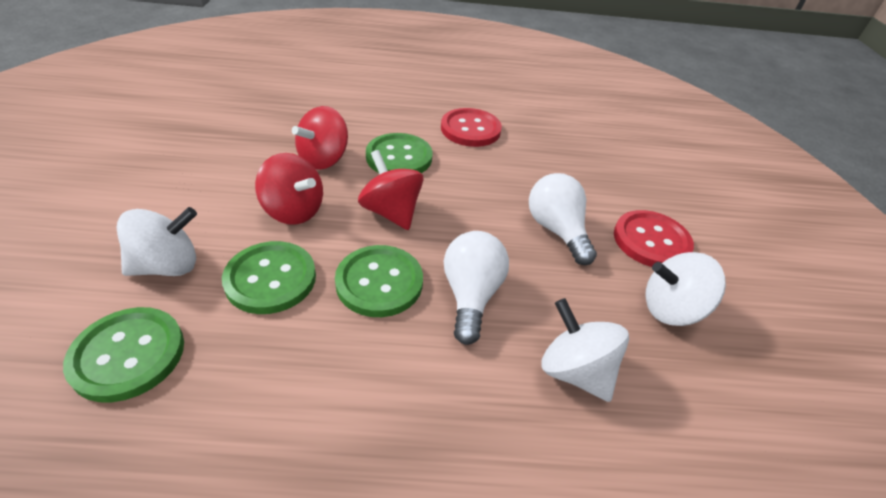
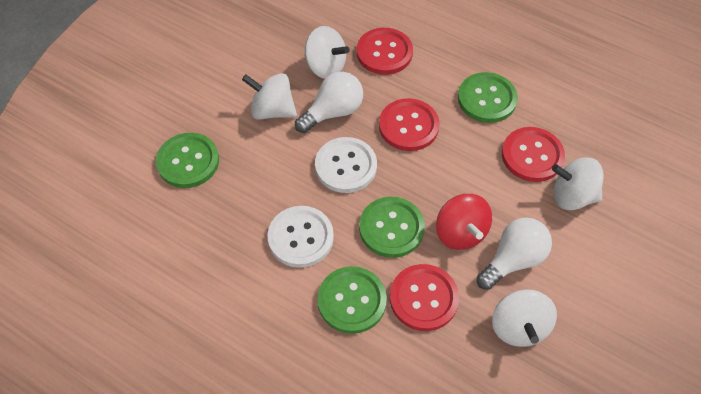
red button: [441,108,502,147] [614,210,694,267] = 2 -> [357,28,413,75] [379,98,440,151] [390,264,459,331] [502,127,565,182] = 4
red spinning top: [255,153,323,225] [292,106,348,170] [358,150,423,230] = 3 -> [436,194,492,250] = 1
white button: none = 0 -> [267,206,334,268] [315,137,377,193] = 2
white spinning top: [117,207,197,276] [541,298,629,402] [645,252,726,326] = 3 -> [242,73,297,120] [304,26,350,79] [492,289,557,347] [552,157,604,210] = 4

